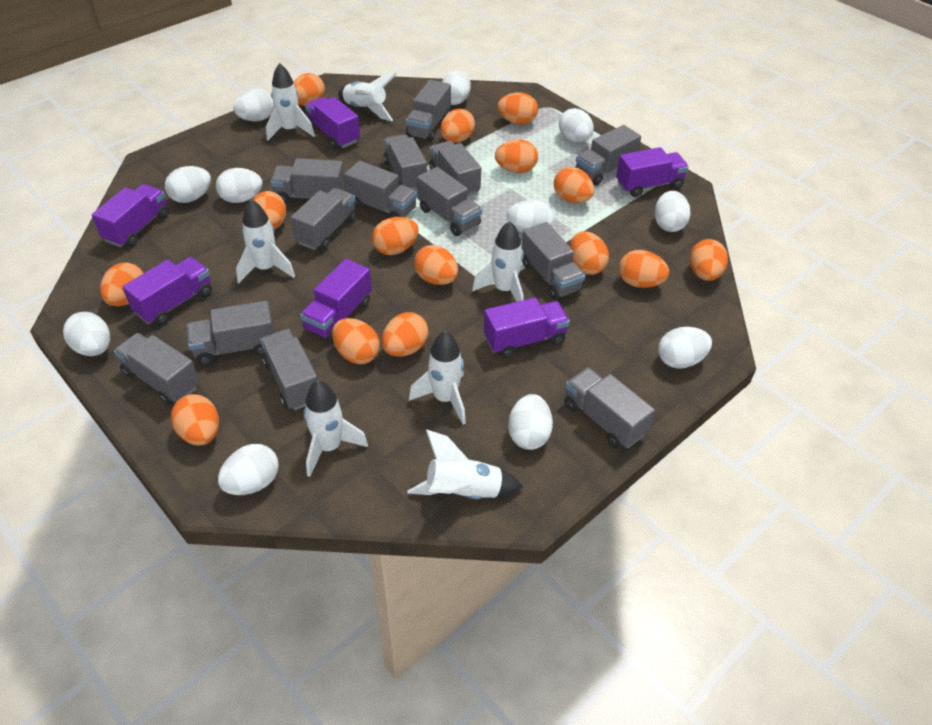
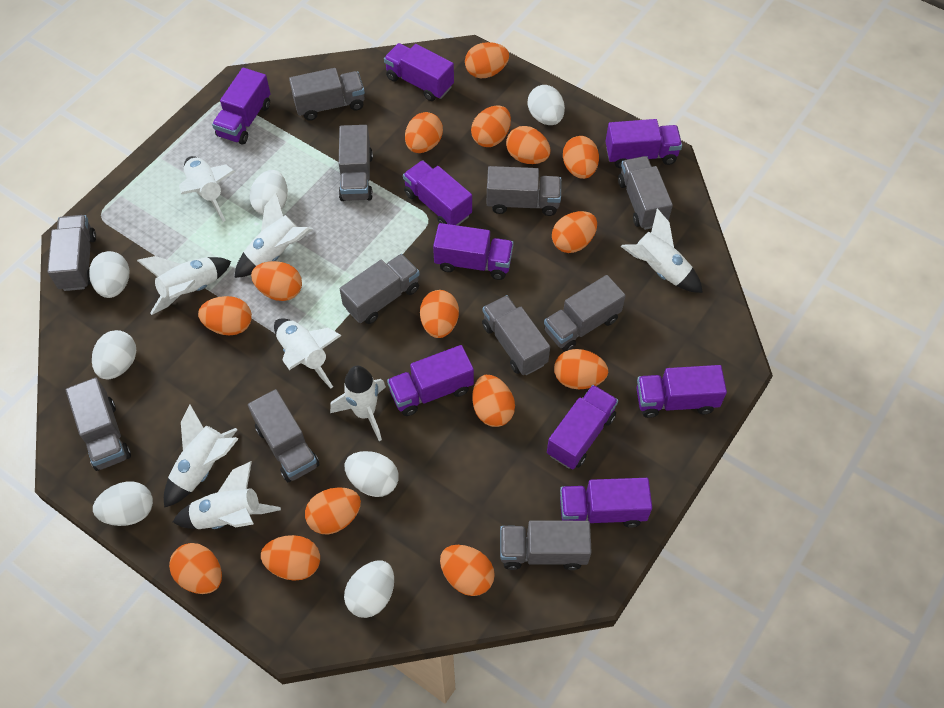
grey truck: [114,333,199,405] [187,301,274,365] [260,329,318,410] [271,158,345,203] [291,188,357,250] [344,161,417,218] [383,134,427,190] [406,80,451,141] [417,167,482,236] [429,141,481,196] [521,222,585,300] [564,367,655,448] [575,125,641,186] = 13 -> [47,215,96,291] [66,378,131,471] [248,389,320,482] [289,68,365,121] [339,125,373,201] [340,254,420,324] [482,295,550,375] [487,166,561,216] [500,520,592,570] [544,275,626,352] [618,156,673,230] = 11
purple truck: [92,184,169,247] [122,257,212,325] [300,259,372,341] [305,97,360,149] [484,297,570,358] [616,147,689,197] = 6 -> [212,68,271,145] [384,43,454,101] [387,345,474,416] [403,160,472,225] [433,223,514,280] [547,385,618,469] [560,478,652,528] [605,119,682,168] [636,365,727,418] = 9
white egg: [63,312,110,356] [165,166,211,203] [216,168,263,203] [218,444,279,495] [233,89,274,121] [442,70,471,105] [507,200,554,233] [508,394,553,450] [559,108,594,142] [655,191,691,232] [658,327,712,369] = 11 -> [89,251,129,298] [92,330,136,379] [93,482,153,526] [250,170,288,215] [344,451,399,497] [344,560,394,618] [528,85,565,125] = 7
white rocket: [236,199,295,283] [266,63,315,140] [304,380,368,477] [338,72,397,121] [407,429,523,499] [409,331,466,424] [472,221,524,302] = 7 -> [137,256,231,315] [164,405,238,508] [173,461,281,529] [179,156,235,222] [234,193,313,278] [274,318,342,388] [330,366,386,441] [621,208,703,293] = 8

